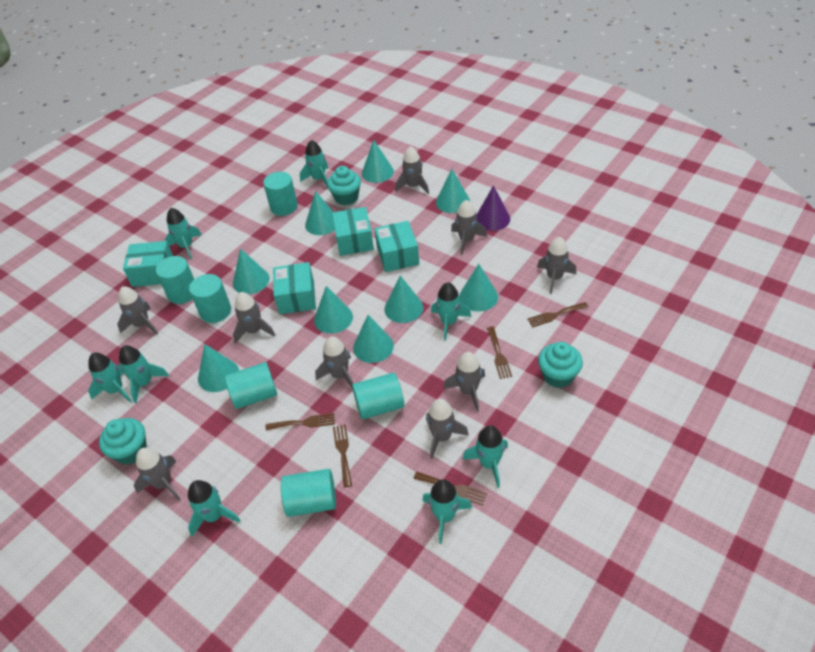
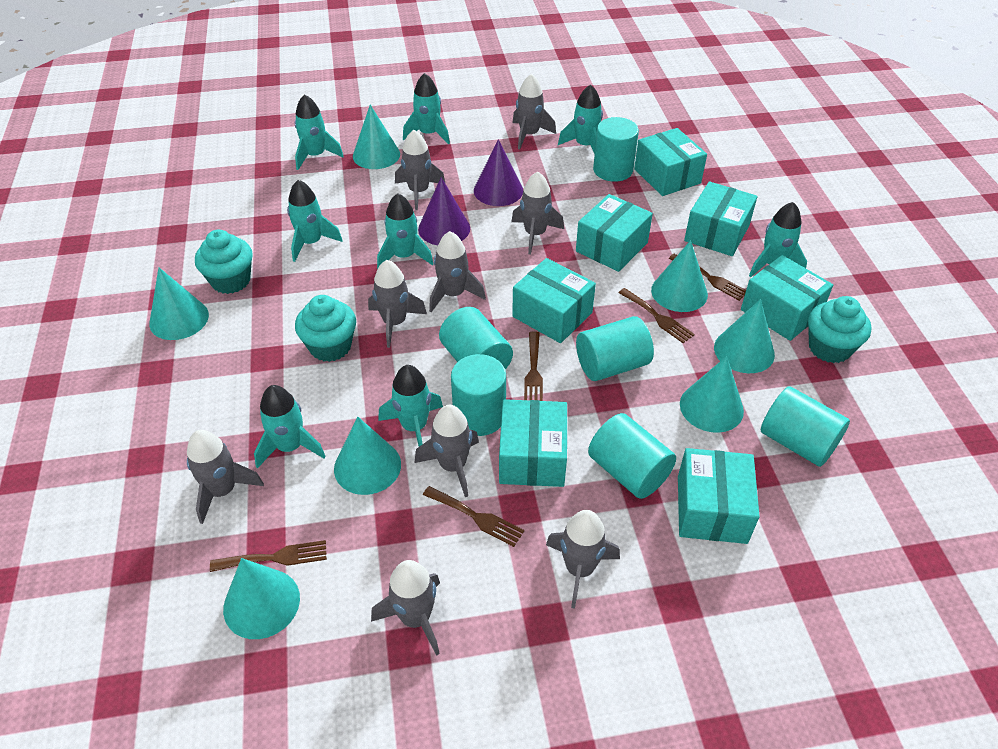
purple cone: [476,185,511,231] = 1 -> [418,177,470,245] [474,139,523,206] = 2
turquoise box: [123,241,173,287] [273,262,316,314] [332,207,374,256] [374,221,419,272] = 4 -> [499,399,567,487] [512,258,596,343] [576,194,653,272] [634,128,707,196] [678,448,760,544] [684,181,757,256] [741,255,833,341] = 7
turquoise cone: [198,344,239,392] [233,248,270,294] [305,191,335,235] [314,286,353,334] [353,315,394,363] [362,140,394,183] [384,275,423,323] [436,169,470,213] [459,264,498,312] = 9 -> [149,267,209,340] [223,558,300,639] [334,417,401,495] [353,105,400,169] [651,240,708,312] [680,356,744,433] [714,299,775,373] = 7

